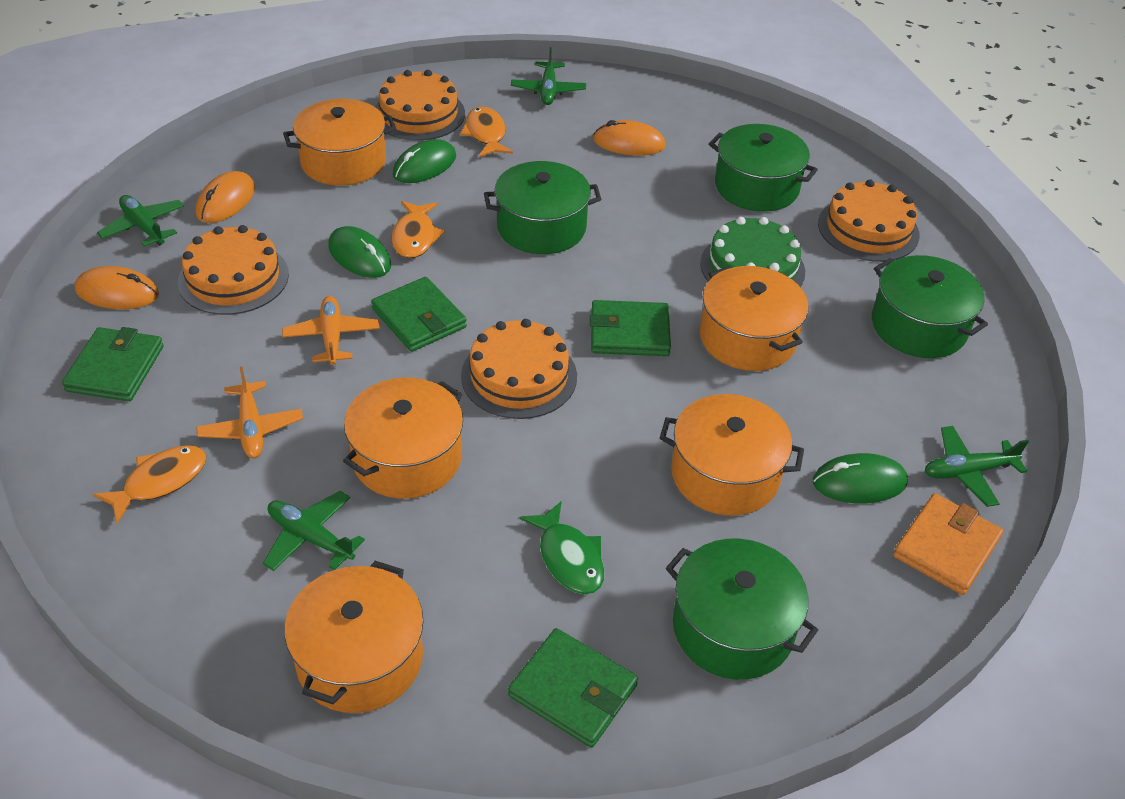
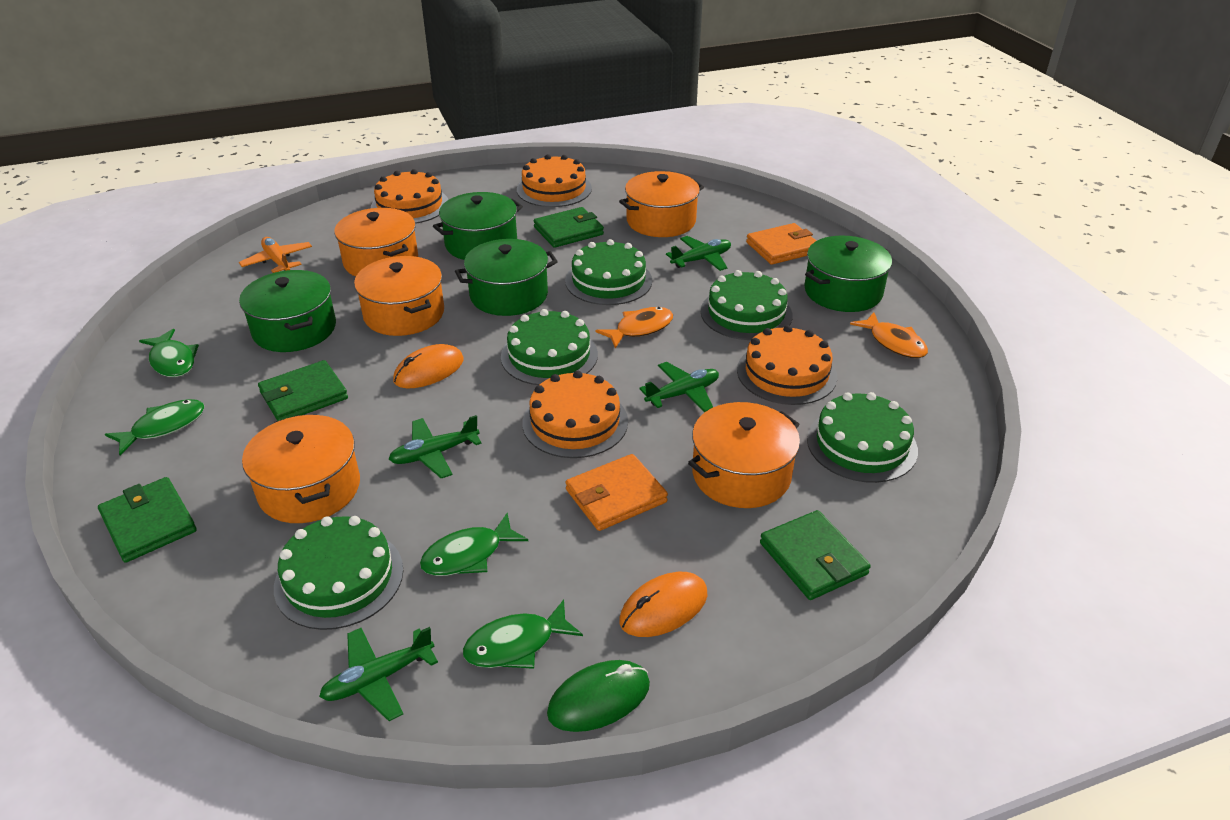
green cake: [700,217,805,287] = 1 -> [274,516,403,630] [501,309,598,385] [565,239,652,305] [701,270,793,340] [807,392,918,483] = 5
green fish: [519,501,605,594] = 1 -> [105,399,204,455] [139,329,199,377] [420,513,528,576] [463,599,583,669] = 4
green mouse: [328,226,391,278] [393,139,456,183] [813,453,908,503] = 3 -> [547,660,650,732] = 1
orange fish: [93,445,206,524] [391,201,445,258] [460,107,513,157] = 3 -> [596,307,673,348] [850,312,928,358] = 2
orange mouse: [75,266,159,309] [196,171,255,223] [593,120,666,156] = 3 -> [393,344,464,388] [619,572,708,637] = 2
orange plane: [196,367,303,458] [282,296,380,365] = 2 -> [239,237,312,273] = 1
orange wallet: [893,493,1003,595] = 1 -> [566,454,668,531] [746,223,816,265] = 2

